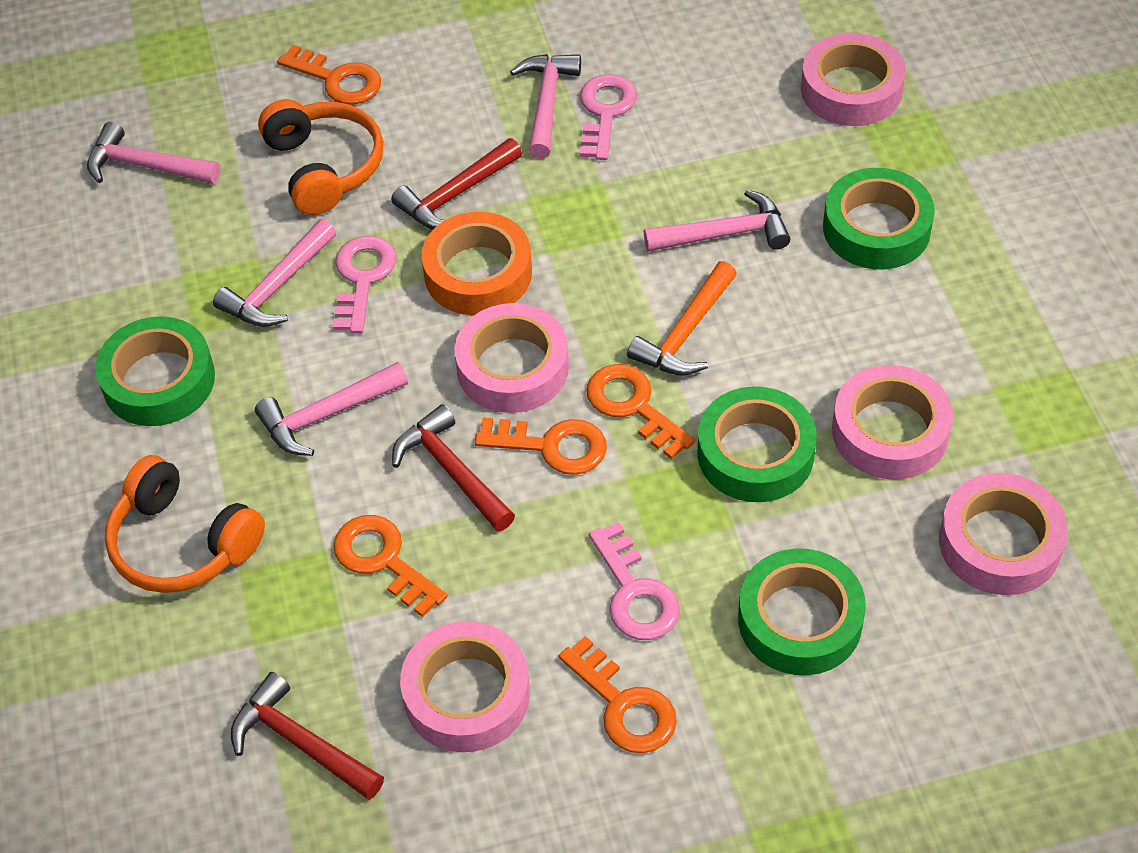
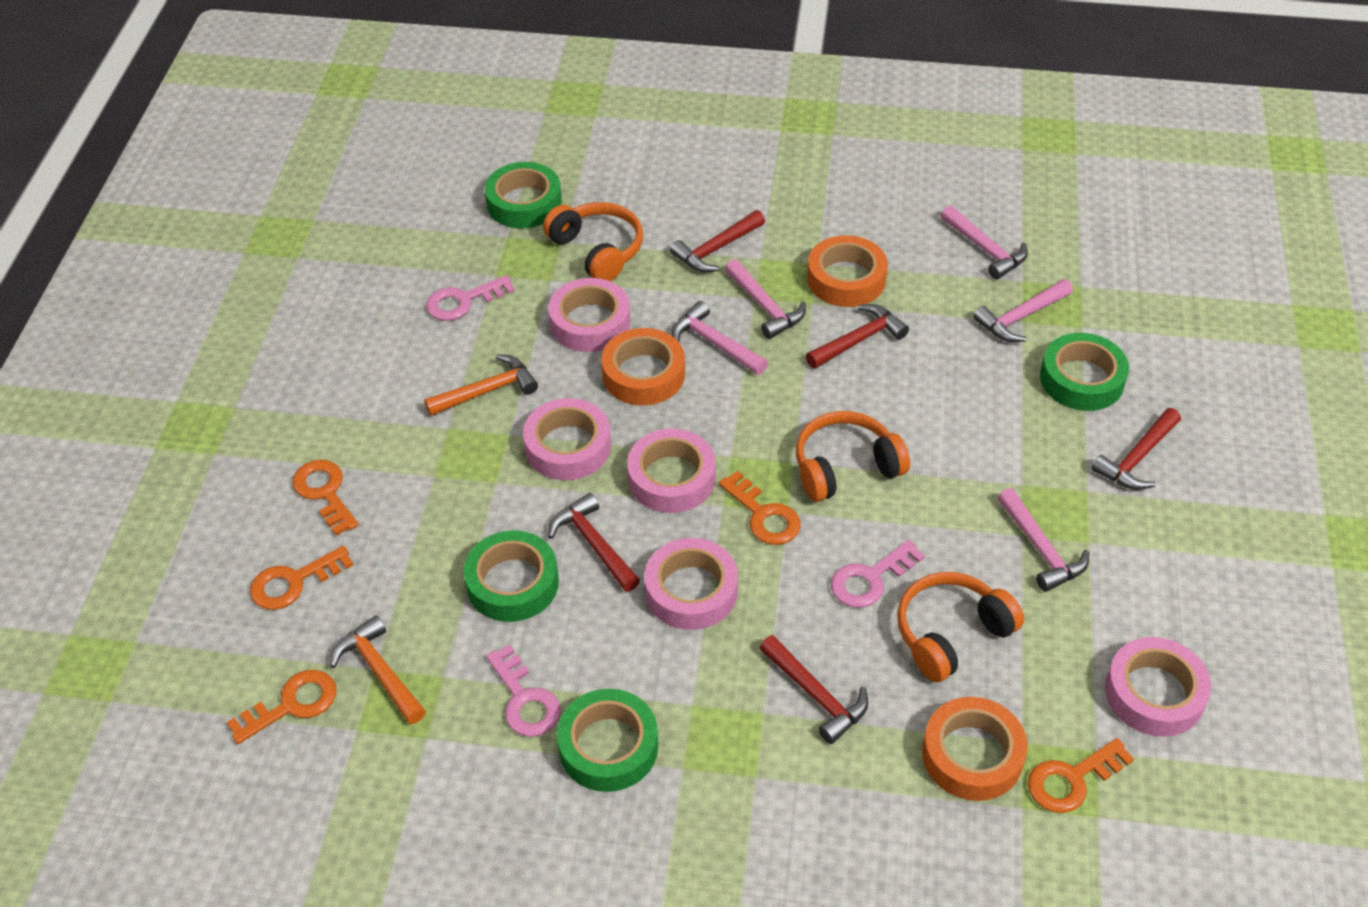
orange hammer: [627,261,737,376] = 1 -> [330,615,426,724] [424,354,538,416] = 2
orange headphones: [105,455,265,593] [258,99,383,215] = 2 -> [543,202,643,281] [796,411,910,502] [897,572,1024,682] = 3
orange tape: [422,212,532,315] = 1 -> [601,328,685,405] [807,235,888,307] [922,697,1027,801] = 3
red hammer: [231,672,384,800] [391,138,522,229] [392,404,515,532] = 3 -> [548,493,640,592] [670,210,765,272] [759,635,868,744] [806,304,909,369] [1091,408,1181,490] = 5

